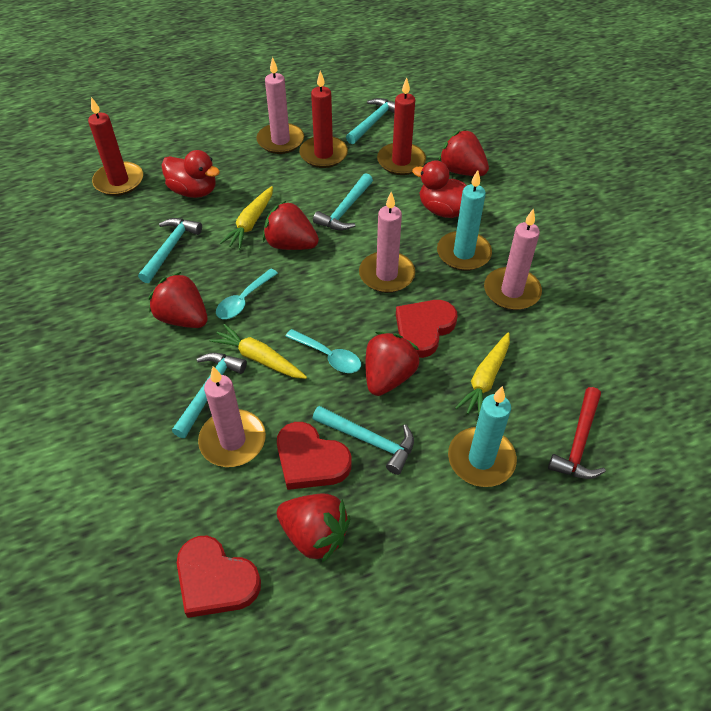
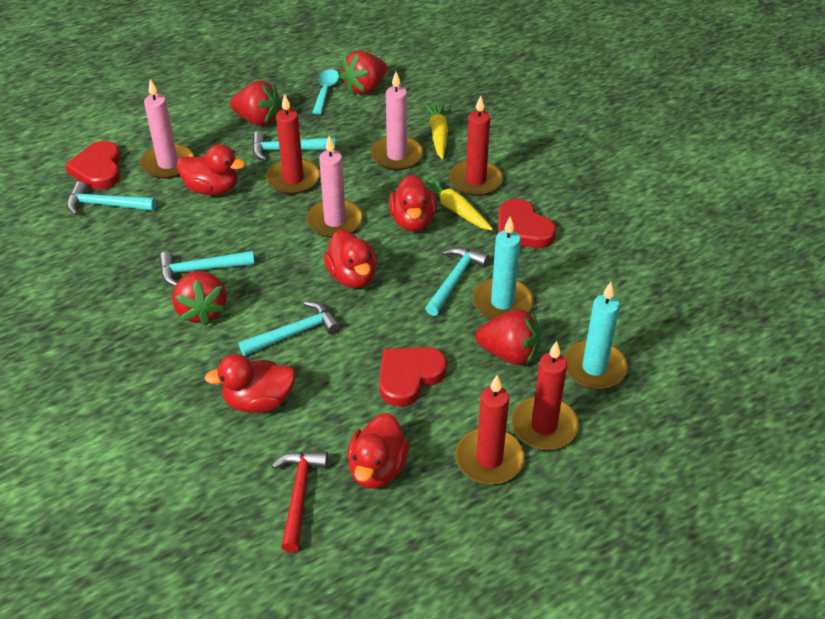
pink candle: [198,366,266,467] [256,57,304,154] [359,192,415,293] [484,208,542,310] = 4 -> [140,79,194,179] [307,136,363,238] [371,72,423,170] = 3
red candle: [88,97,143,196] [299,71,348,168] [377,77,426,175] = 3 -> [266,94,320,194] [449,95,503,196] [455,375,525,485] [511,341,579,450] = 4
red duck: [161,150,220,198] [412,160,467,218] = 2 -> [177,144,245,195] [204,354,296,413] [324,229,377,288] [347,413,409,489] [389,175,437,231] = 5
red strawberry: [148,272,208,328] [263,200,319,250] [277,493,350,563] [366,332,420,396] [439,129,489,176] = 5 -> [172,271,227,326] [230,81,282,126] [340,51,387,95] [475,309,540,365] = 4
turquoise spoon: [216,268,278,319] [285,329,361,373] = 2 -> [312,69,340,115] = 1
yellow carrot: [209,324,307,379] [220,186,273,249] [455,332,510,417] = 3 -> [424,102,448,159] [424,176,493,231] = 2

